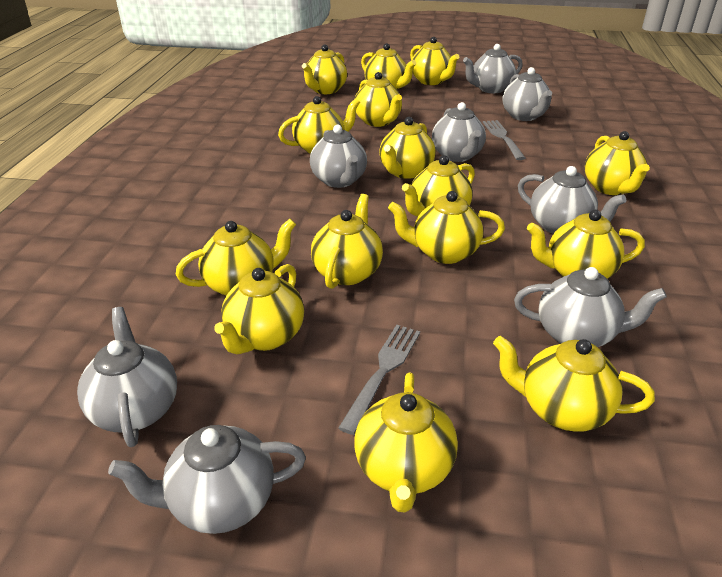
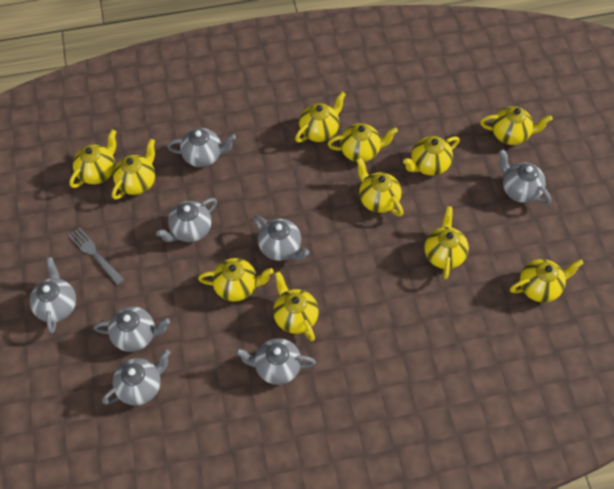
grey fork: [338,325,420,435] [483,120,526,160] = 2 -> [68,228,124,285] = 1
yellow teapot: [176,219,296,296] [214,264,304,354] [278,96,360,154] [302,44,347,94] [311,194,383,289] [354,373,458,513] [355,72,402,127] [361,43,416,90] [379,117,436,179] [388,191,505,264] [402,155,475,217] [410,37,459,85] [493,336,655,432] [527,210,645,279] [585,131,650,195] = 15 -> [69,130,116,188] [112,139,155,200] [198,258,274,302] [273,271,319,341] [295,92,346,142] [328,123,398,162] [356,157,403,216] [403,136,459,176] [424,206,469,279] [480,106,553,145] [510,259,583,303] = 11

